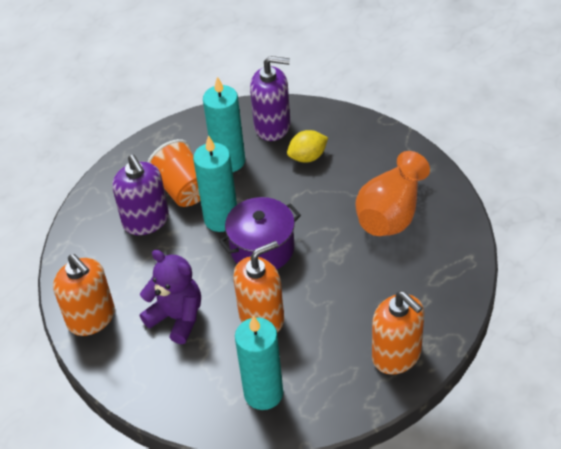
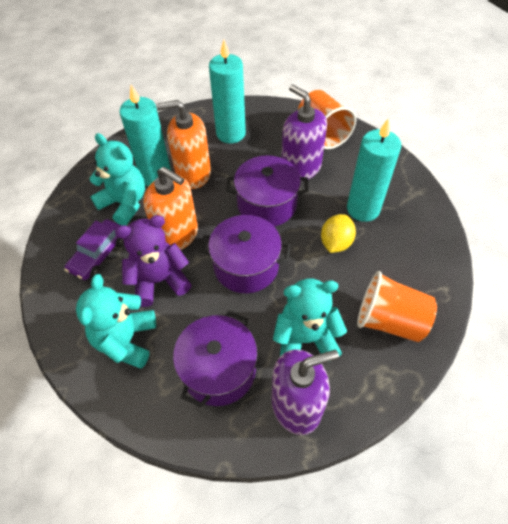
orange cup: [147,139,200,207] = 1 -> [298,90,356,149] [357,271,437,342] = 2
orange soap dispenser: [53,254,115,336] [233,241,284,332] [372,291,424,375] = 3 -> [143,167,198,250] [156,100,211,189] = 2
orange vase: [355,151,430,236] = 1 -> none = 0
purple car: none = 0 -> [64,219,124,280] = 1
purple pot: [219,197,301,270] = 1 -> [173,311,258,408] [200,215,291,293] [226,155,308,226] = 3
turquoise teddy bear: none = 0 -> [76,274,156,369] [89,133,145,226] [273,279,347,357] = 3

